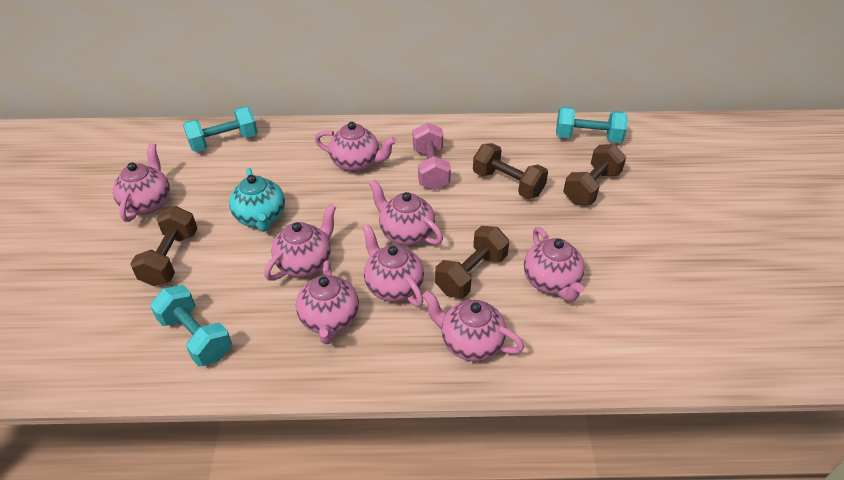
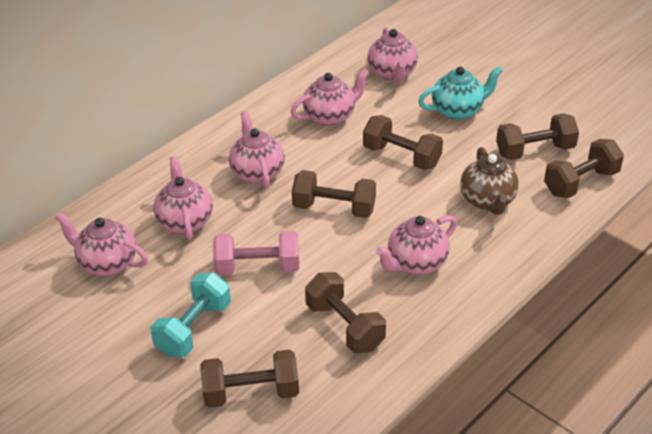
brown dumbbell: [130,206,198,286] [435,226,509,299] [473,143,548,199] [563,144,626,205] = 4 -> [201,350,299,408] [292,170,376,218] [305,272,386,353] [363,115,443,170] [496,113,579,160] [544,139,624,198] = 6
brown teapot: none = 0 -> [460,147,519,215] = 1
pink teapot: [113,143,170,222] [264,204,336,281] [296,260,359,344] [315,122,396,172] [363,225,424,307] [369,180,443,246] [422,291,524,361] [524,227,585,302] = 8 -> [55,212,148,276] [154,156,213,240] [229,111,285,189] [291,68,370,126] [368,27,418,81] [376,216,457,274] = 6
turquoise dumbbell: [150,285,232,366] [183,106,258,152] [556,107,628,143] = 3 -> [150,273,231,357] = 1

